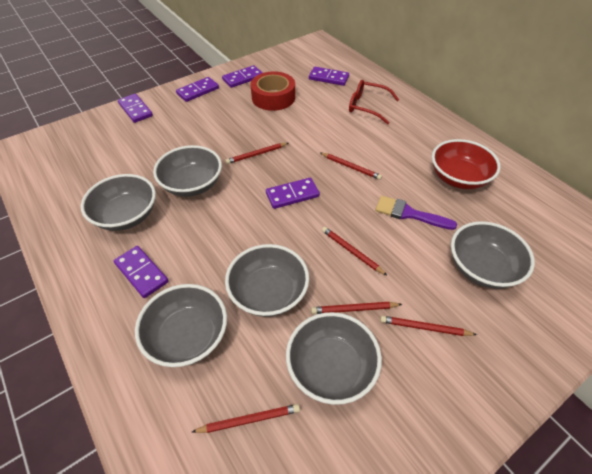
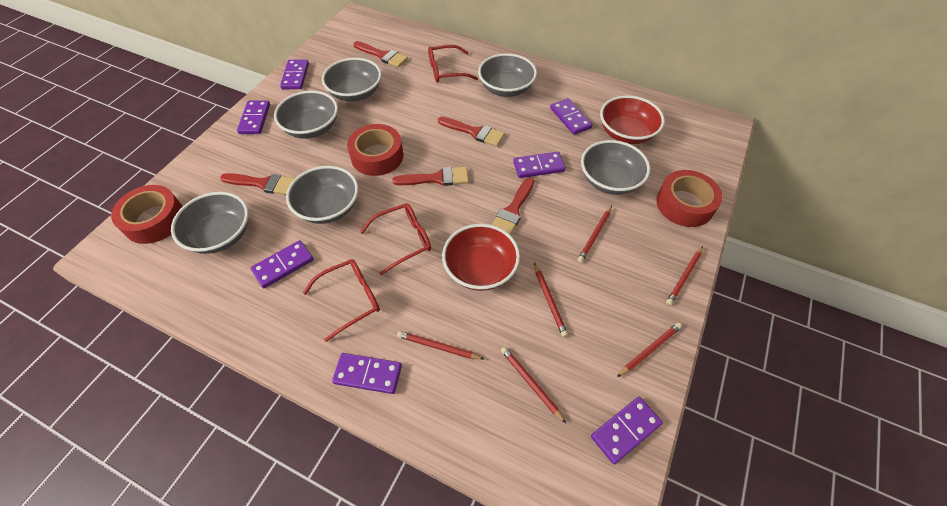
purple brush: [375,196,457,230] = 1 -> none = 0
purple domino: [114,246,169,298] [118,94,153,123] [176,77,219,102] [222,65,262,88] [266,178,320,209] [309,67,349,86] = 6 -> [237,100,270,134] [251,240,314,288] [280,60,309,89] [332,353,402,394] [513,152,566,178] [550,98,593,135] [591,397,663,464] = 7
red bowl: [432,139,501,189] = 1 -> [442,224,520,291] [600,96,665,144] = 2
red brush: none = 0 -> [220,173,295,195] [353,41,408,67] [392,167,469,186] [438,117,505,146] [492,177,534,235] = 5
red glasses: [349,80,399,124] = 1 -> [303,259,380,342] [360,203,431,275] [428,45,478,83] = 3
red tape: [250,71,295,111] = 1 -> [111,185,183,244] [347,124,404,176] [656,170,722,227] = 3

